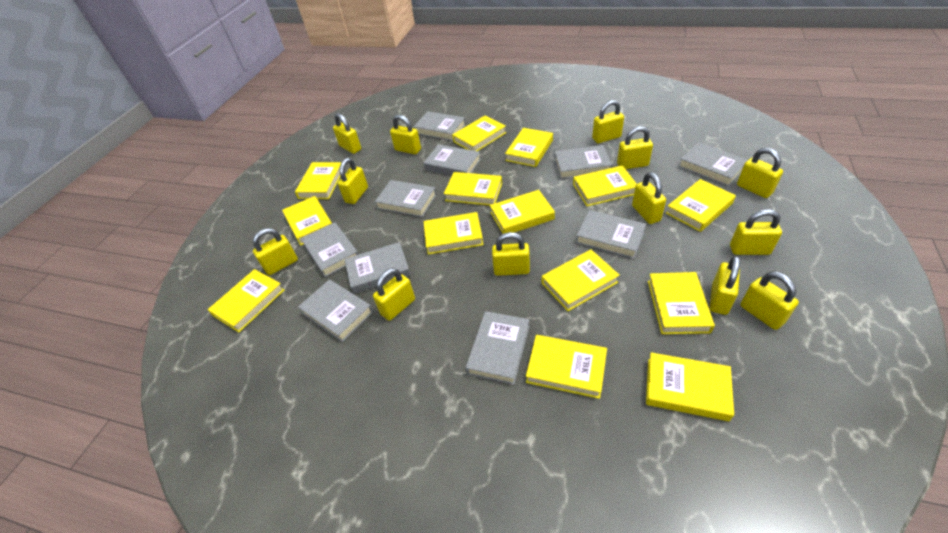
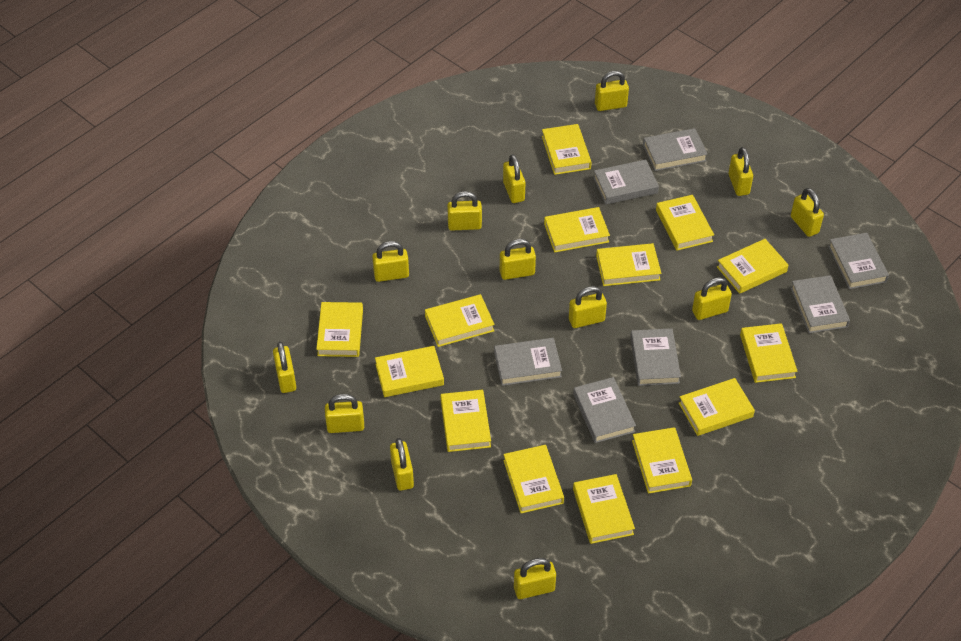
grey book: [298,279,373,342] [301,222,359,277] [344,242,411,294] [375,180,437,217] [413,111,466,141] [423,144,481,175] [466,311,530,385] [554,145,612,179] [576,210,646,259] [678,142,748,186] = 10 -> [494,338,562,386] [573,377,636,443] [593,160,659,204] [630,328,681,386] [643,128,708,171] [791,275,850,333] [828,233,889,289] = 7

